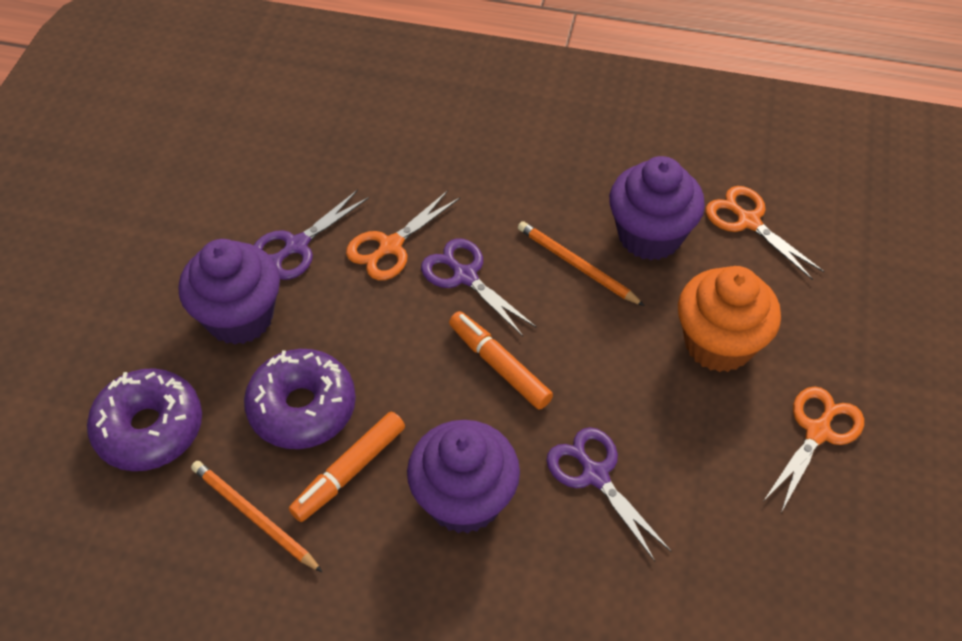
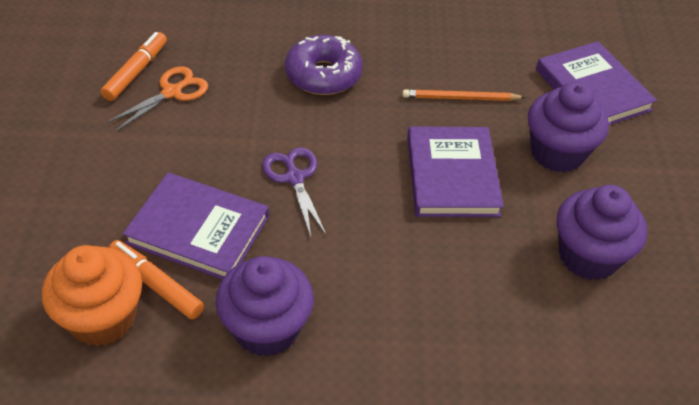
orange pencil: [191,461,322,572] [518,221,644,306] = 2 -> [403,89,526,101] = 1
orange scissors: [346,190,460,280] [706,186,824,280] [764,387,864,513] = 3 -> [106,66,208,132] = 1
purple book: none = 0 -> [123,172,269,279] [407,126,504,217] [536,41,657,125] = 3
purple donut: [87,368,202,471] [244,349,356,449] = 2 -> [285,35,363,95] = 1
purple scissors: [254,190,369,280] [421,238,537,336] [546,427,671,561] = 3 -> [262,147,327,237] = 1

